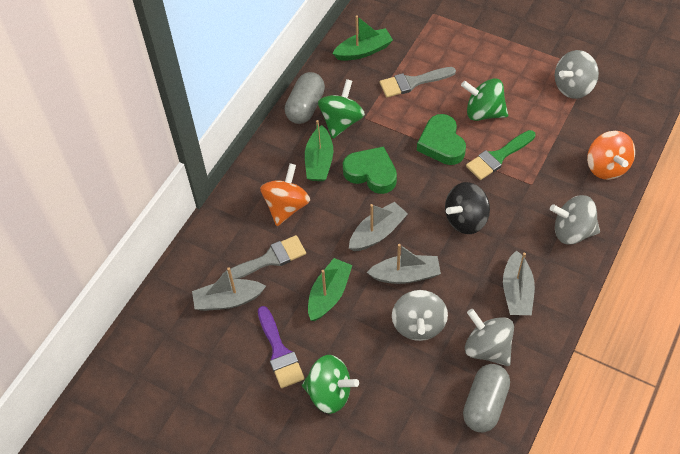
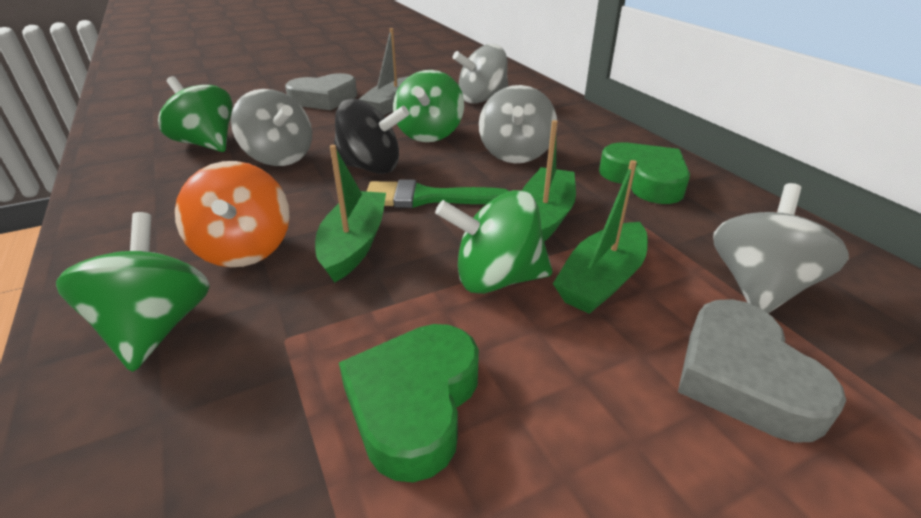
green spinning top: [302,355,359,414] [318,79,365,139] [461,78,508,121] = 3 -> [56,212,209,372] [158,76,233,152] [393,70,464,142] [435,190,553,294] = 4
grey boat: [192,267,266,311] [349,202,408,251] [367,244,441,284] [503,250,535,315] = 4 -> [358,28,409,116] = 1
grey brush: [222,235,306,279] [380,67,456,97] = 2 -> none = 0
grey capsule: [285,72,325,124] [463,364,510,432] = 2 -> none = 0
grey heart: none = 0 -> [285,73,357,110] [678,299,846,443] = 2
orange spinning top: [260,163,310,226] [587,131,635,180] = 2 -> [175,161,290,267] = 1
purple brush: [258,306,305,388] = 1 -> none = 0

